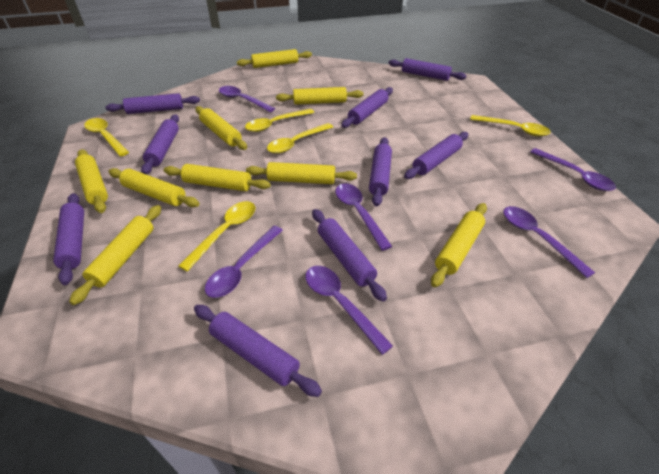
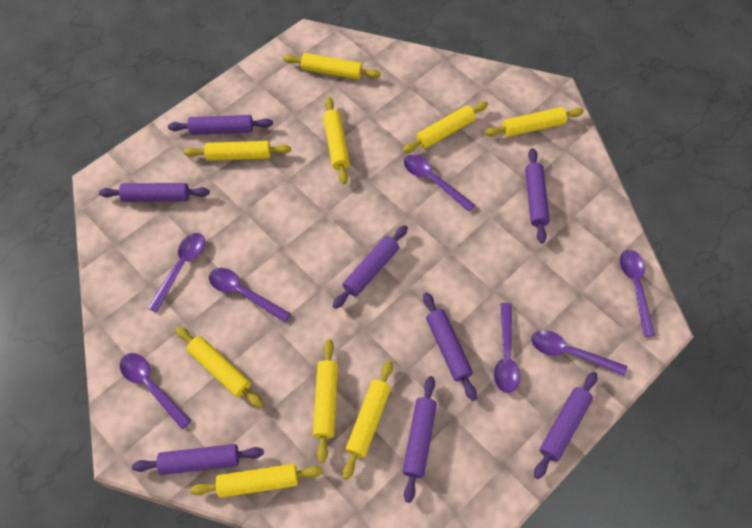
purple rolling pin: [53,193,84,285] [105,93,200,114] [141,114,179,174] [194,305,322,397] [312,209,387,302] [341,87,393,128] [369,137,392,207] [388,58,467,81] [404,132,468,179] = 9 -> [99,183,210,202] [132,444,264,475] [168,115,273,135] [333,225,408,309] [402,376,437,503] [423,292,477,401] [525,148,550,244] [534,372,597,479] = 8
purple spoon: [205,226,283,298] [219,86,275,112] [306,266,393,355] [335,183,392,251] [503,206,595,278] [530,148,616,191] = 6 -> [120,353,191,429] [148,233,205,313] [209,268,291,323] [404,154,475,212] [494,303,520,393] [531,330,627,376] [620,249,655,337] = 7
yellow spoon: [84,118,129,157] [179,201,255,271] [245,109,314,132] [267,123,333,154] [470,115,551,136] = 5 -> none = 0

